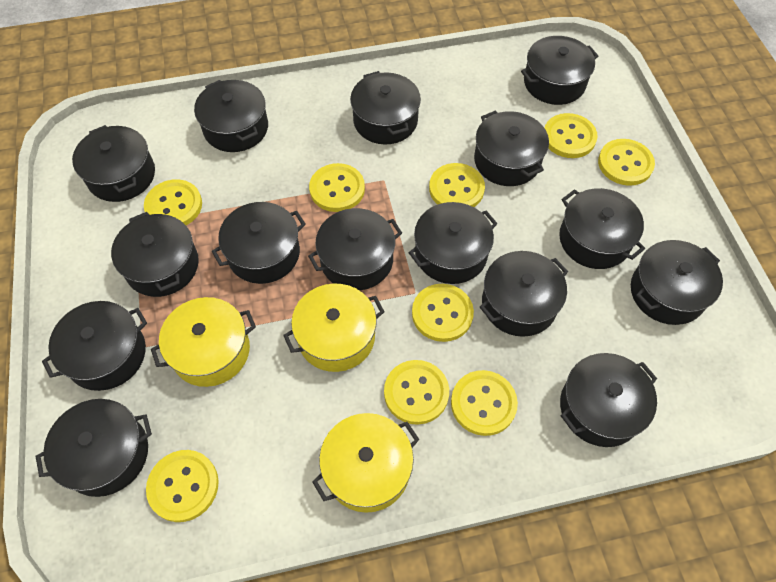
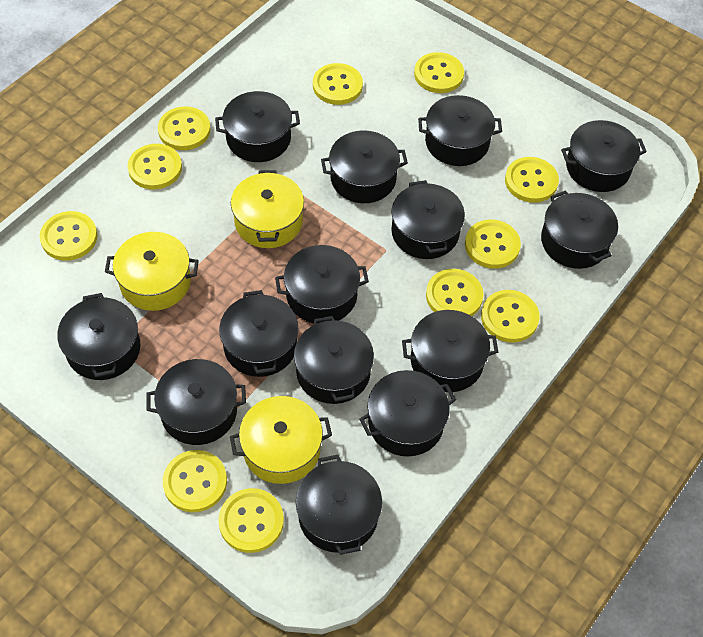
black pot: [36,399,152,497] [42,301,147,391] [72,125,155,202] [111,212,199,297] [194,80,268,152] [212,202,306,284] [308,208,402,291] [350,71,421,144] [409,202,497,284] [474,110,549,186] [480,251,568,337] [521,36,598,105] [559,188,645,269] [560,353,657,447] [631,240,723,325] = 15 -> [57,293,141,380] [146,359,246,445] [215,91,300,162] [219,290,299,377] [275,245,369,324] [294,316,374,404] [296,455,382,555] [321,130,408,203] [359,370,456,456] [391,180,465,259] [402,310,498,392] [418,95,502,166] [541,190,618,269] [561,120,647,192] = 14
yellow button: [144,179,202,225] [146,450,219,522] [309,163,365,212] [384,360,449,425] [412,284,474,342] [429,163,485,207] [451,370,518,436] [545,113,598,158] [598,139,655,186] = 9 -> [40,211,97,261] [128,144,182,189] [158,106,211,150] [163,450,227,512] [218,488,284,553] [313,63,363,105] [414,52,464,93] [426,269,484,316] [465,220,521,269] [481,290,540,343] [505,157,559,203] = 11

